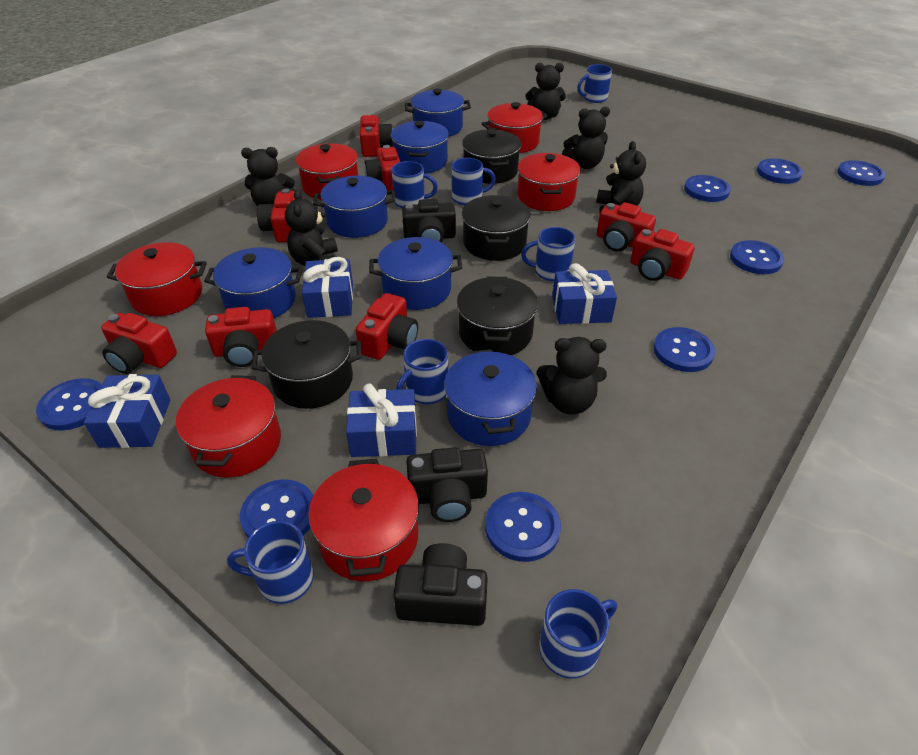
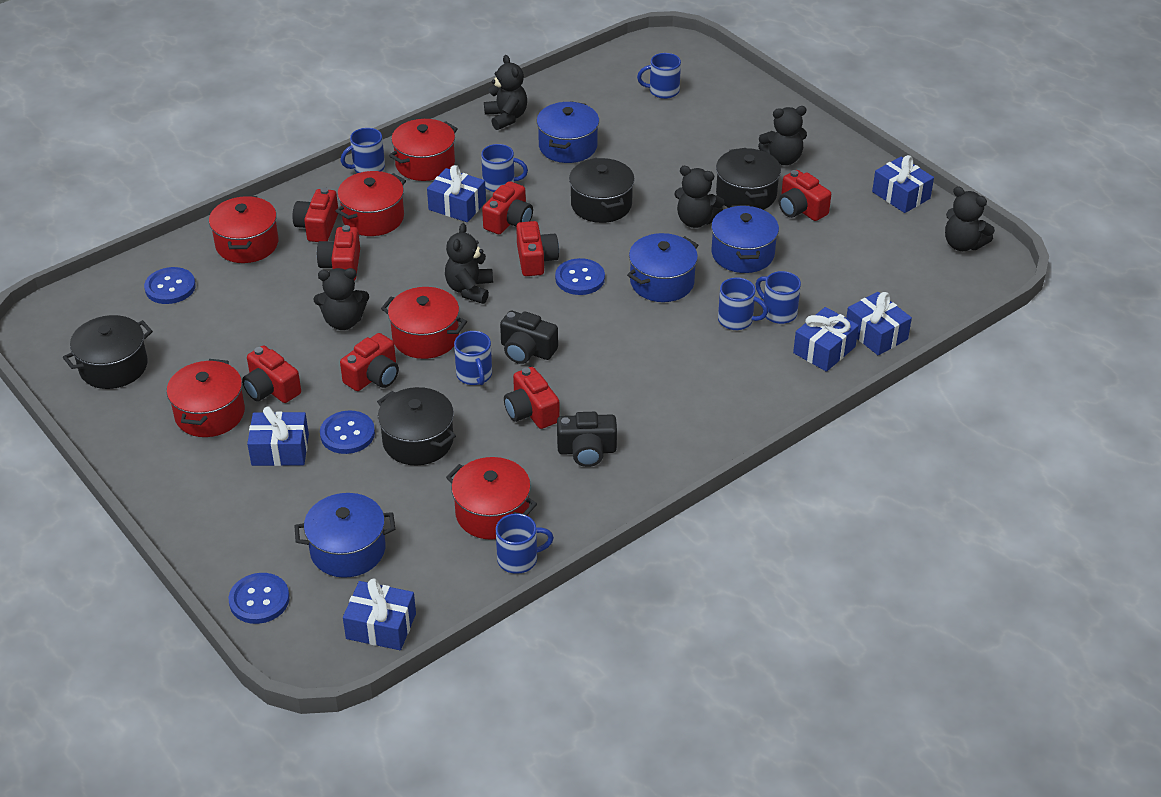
black camera: [393,543,488,626] [402,199,456,243] [406,447,488,522] = 3 -> [500,311,558,364] [557,412,617,467] = 2
blue button: [36,378,102,431] [240,479,313,538] [485,492,561,562] [653,327,715,372] [684,175,731,202] [730,240,784,274] [757,158,803,184] [837,160,886,186] = 8 -> [144,267,196,304] [228,573,290,624] [320,411,375,454] [555,258,605,295] = 4
blue gift: [84,374,170,448] [302,257,353,318] [346,383,417,457] [552,263,617,324] = 4 -> [247,406,309,466] [343,578,416,650] [427,165,486,222] [793,307,859,372] [846,292,912,355] [872,155,934,213] = 6
blue pot: [204,247,303,318] [313,176,395,238] [369,237,462,310] [391,121,449,174] [405,89,471,137] [444,349,537,446] = 6 -> [294,493,395,578] [537,101,599,163] [627,233,698,302] [711,205,779,273] = 4

